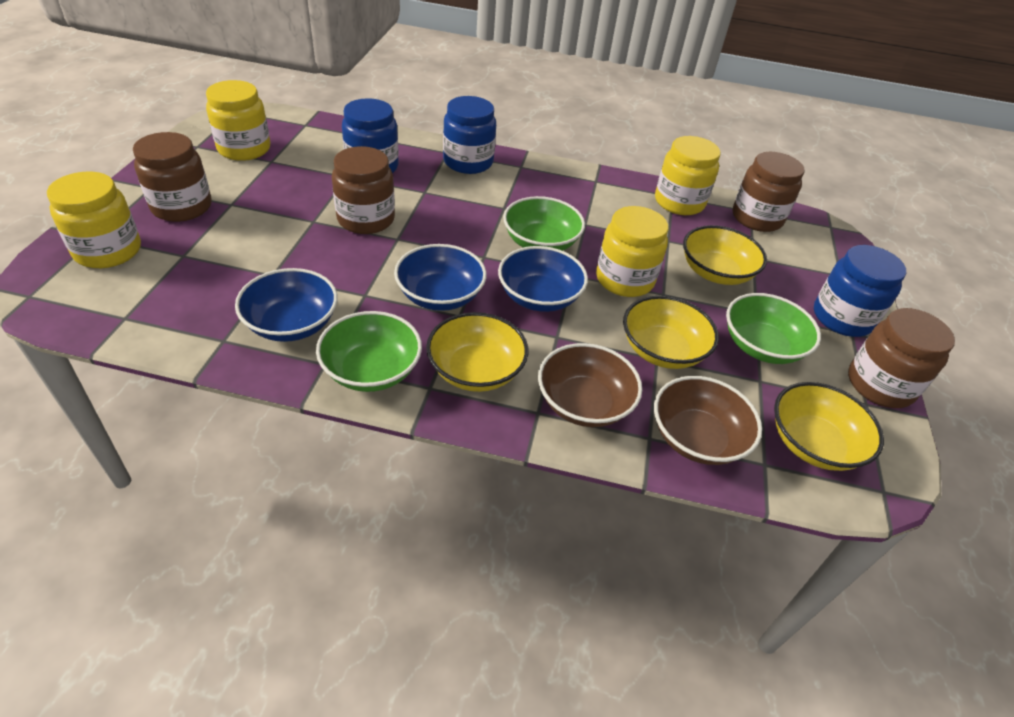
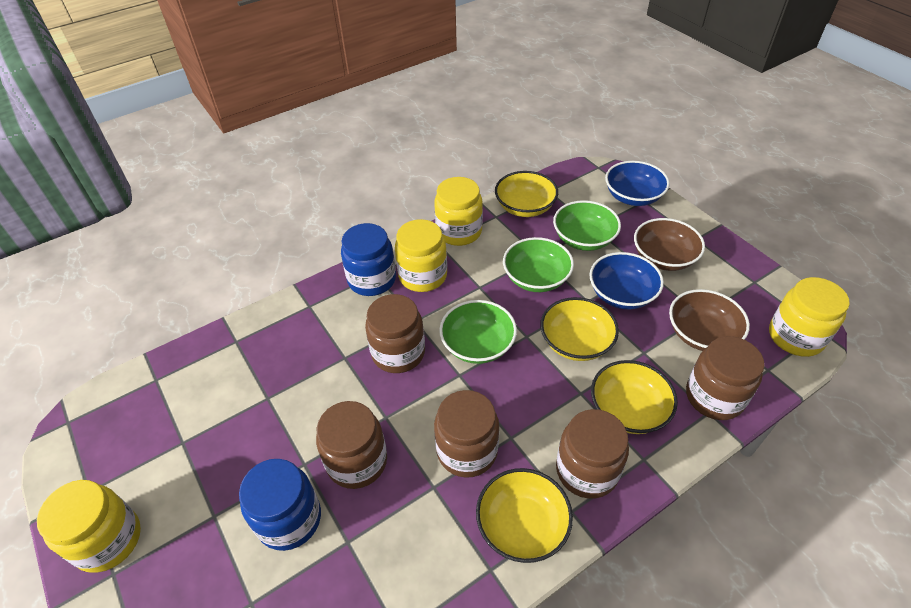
blue bowl: [235,268,338,342] [394,244,487,311] [498,246,588,312] = 3 -> [589,252,664,309] [605,161,670,206] = 2
blue jar: [342,98,399,173] [443,96,496,174] [814,245,906,337] = 3 -> [239,459,321,551] [341,223,396,296] = 2
brown jar: [133,132,212,222] [332,146,395,234] [733,152,805,232] [848,308,955,408] = 4 -> [316,401,387,489] [365,294,425,373] [434,390,499,478] [556,409,629,499] [686,336,765,420] = 5

